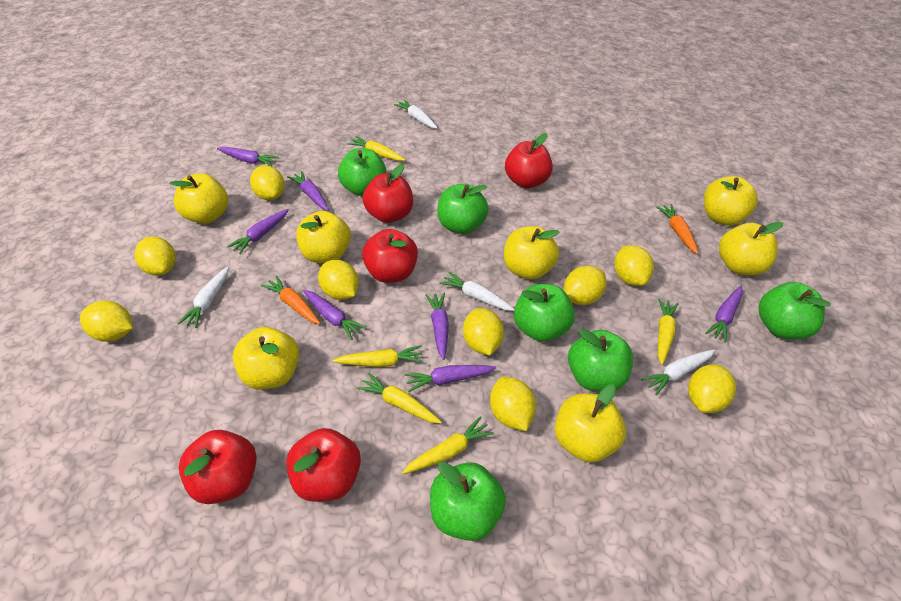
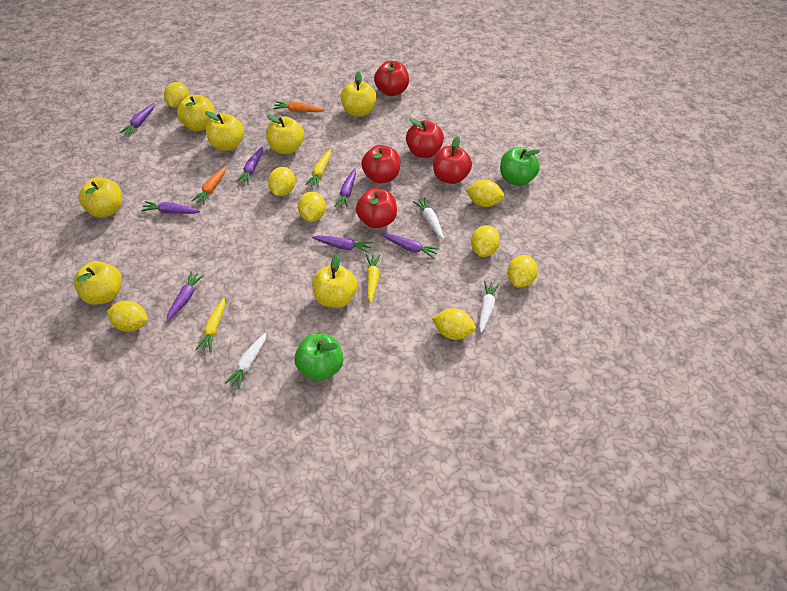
green apple: [338,148,387,196] [430,462,506,541] [437,184,489,234] [514,284,575,342] [568,329,633,392] [759,282,831,339] = 6 -> [294,334,344,381] [500,147,540,186] = 2
white carrot: [178,266,229,328] [394,100,437,129] [439,271,514,311] [641,350,715,395] = 4 -> [224,333,266,389] [413,198,444,239] [479,281,499,333] = 3
yellow carrot: [332,345,423,367] [347,136,406,161] [356,373,442,424] [402,416,494,474] [658,298,679,365] = 5 -> [195,298,225,352] [305,150,331,188] [366,254,381,304] = 3
yellow lemon: [80,301,133,342] [134,236,176,276] [250,165,285,200] [318,260,359,300] [463,308,504,355] [490,377,536,431] [564,266,606,305] [614,245,654,286] [688,364,736,413] = 9 -> [106,300,148,332] [164,82,189,108] [268,167,295,196] [298,191,326,222] [432,308,476,340] [465,180,504,207] [471,225,500,257] [507,255,538,288] = 8

